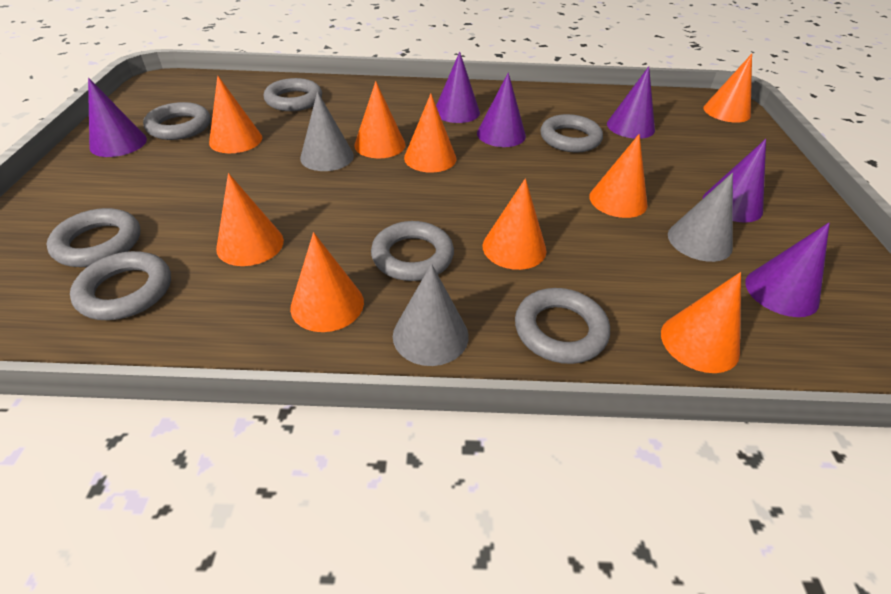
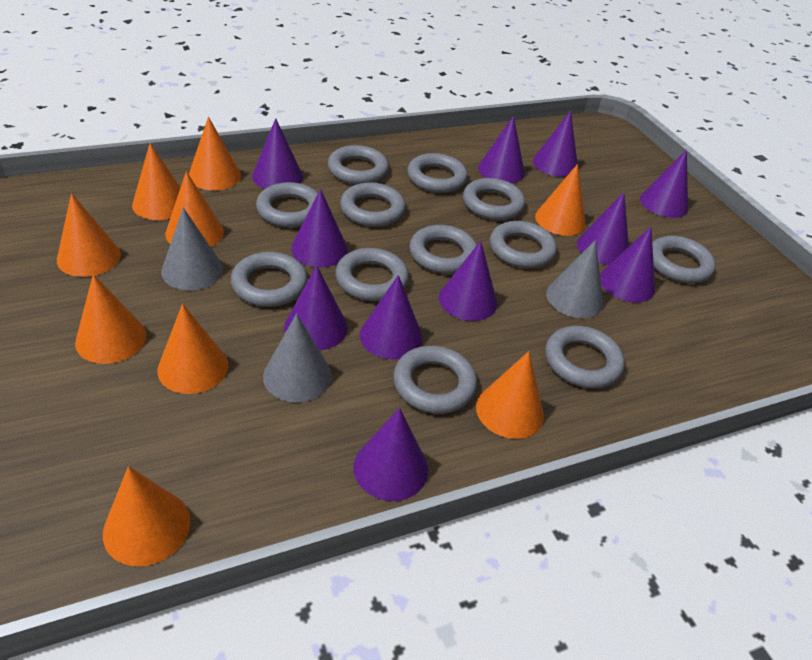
grey ring: [47,208,140,267] [70,251,171,320] [143,102,211,140] [264,78,322,111] [371,221,454,281] [515,288,610,364] [540,114,603,152] = 7 -> [231,252,308,307] [256,182,318,228] [328,145,389,185] [335,248,409,301] [340,182,406,227] [393,346,477,414] [407,153,468,193] [409,225,477,274] [463,178,525,220] [490,221,557,268] [545,326,625,388] [652,236,716,283] = 12
purple cone: [88,78,147,157] [436,52,480,123] [477,72,526,147] [607,66,655,139] [703,139,766,222] [745,223,830,317] = 6 -> [252,118,303,189] [284,265,348,350] [291,189,348,267] [353,408,428,501] [360,275,423,360] [439,241,497,321] [478,116,525,183] [533,111,578,177] [577,192,629,265] [600,227,655,303] [640,150,688,218] = 11

